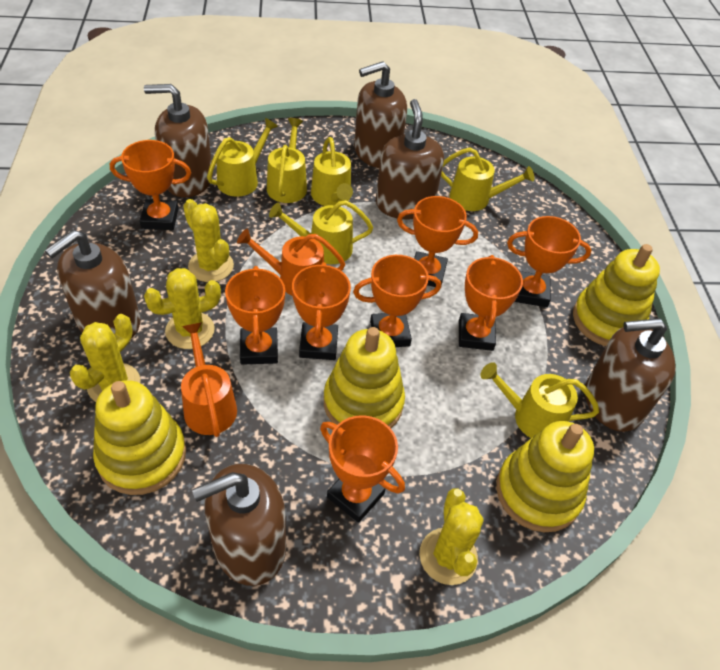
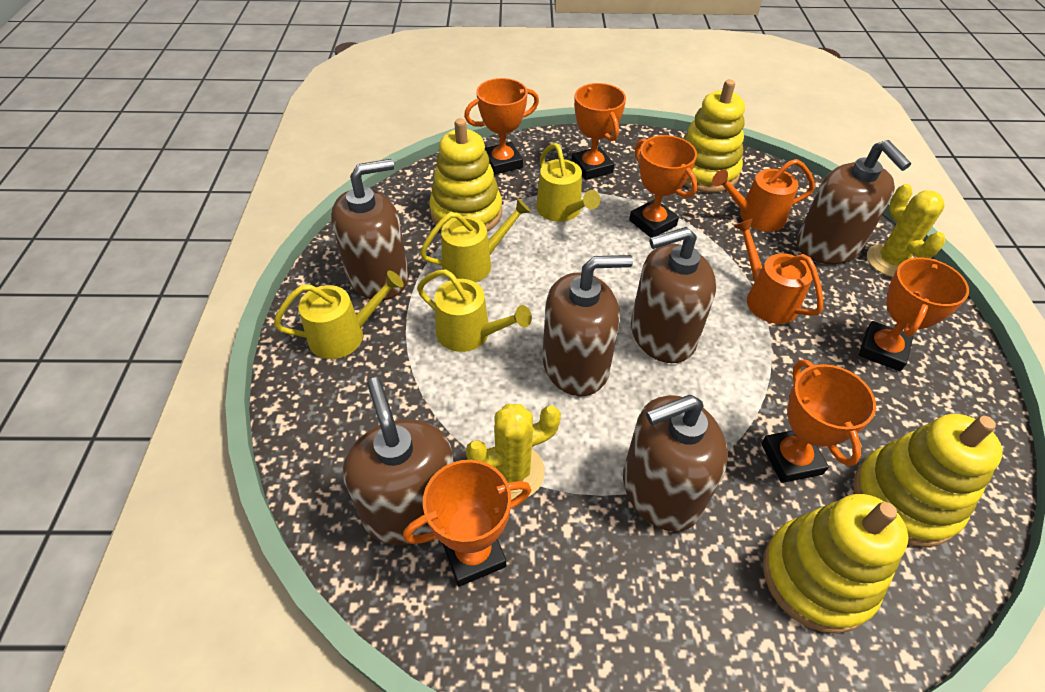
orange trophy: [110,140,191,230] [225,266,285,365] [292,262,351,360] [320,415,405,523] [353,255,441,347] [397,196,478,287] [459,255,523,351] [507,216,591,307] = 8 -> [403,460,531,587] [464,78,539,175] [572,83,626,180] [629,135,698,238] [761,360,876,483] [859,257,969,371] = 6
yellow cactus: [70,314,141,402] [144,268,221,349] [183,199,234,282] [420,488,484,585] = 4 -> [466,404,561,500] [867,184,945,277] = 2
yellow watering can: [207,118,278,197] [267,118,307,203] [269,200,373,264] [311,137,353,206] [441,147,534,211] [480,362,599,438] = 6 -> [274,270,404,359] [417,269,532,352] [420,198,531,282] [536,143,600,222] = 4

